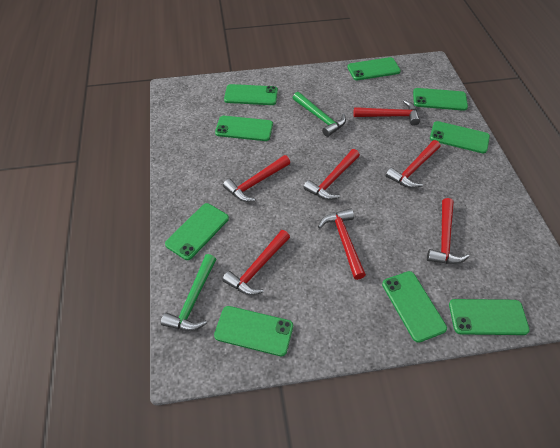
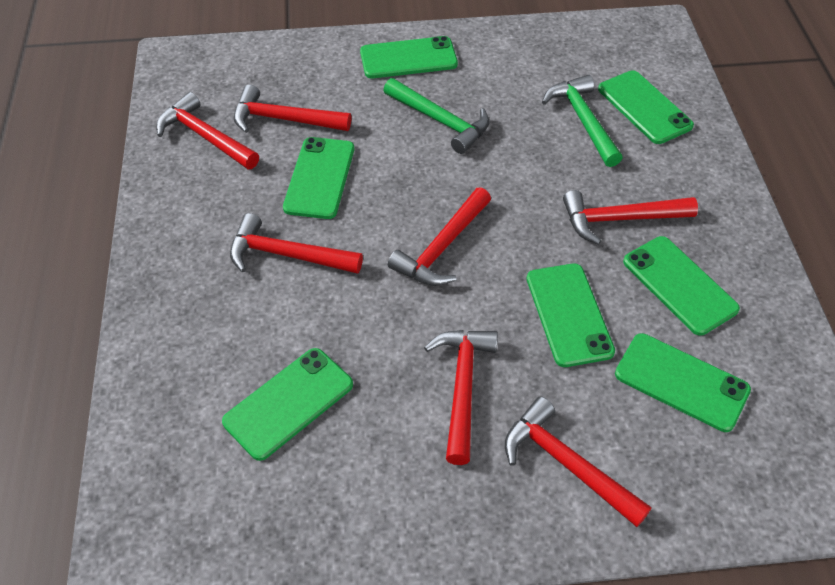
green phone: [165,203,229,260] [214,306,293,356] [215,116,273,141] [224,84,278,105] [347,57,401,80] [382,271,447,343] [413,88,468,111] [430,121,490,154] [449,299,530,335] = 9 -> [222,348,353,461] [283,137,354,219] [360,36,458,78] [527,263,615,367] [598,70,694,144] [615,333,751,432] [623,236,740,336] = 7

